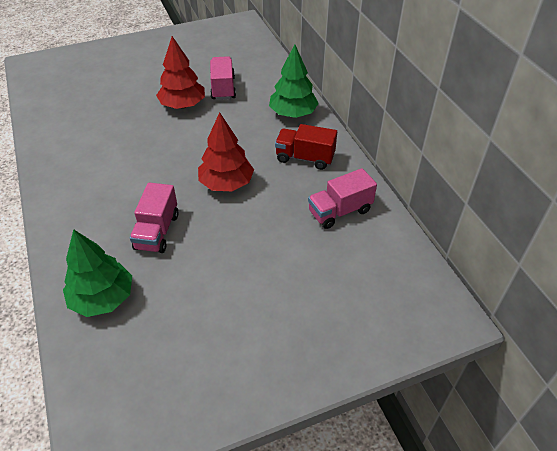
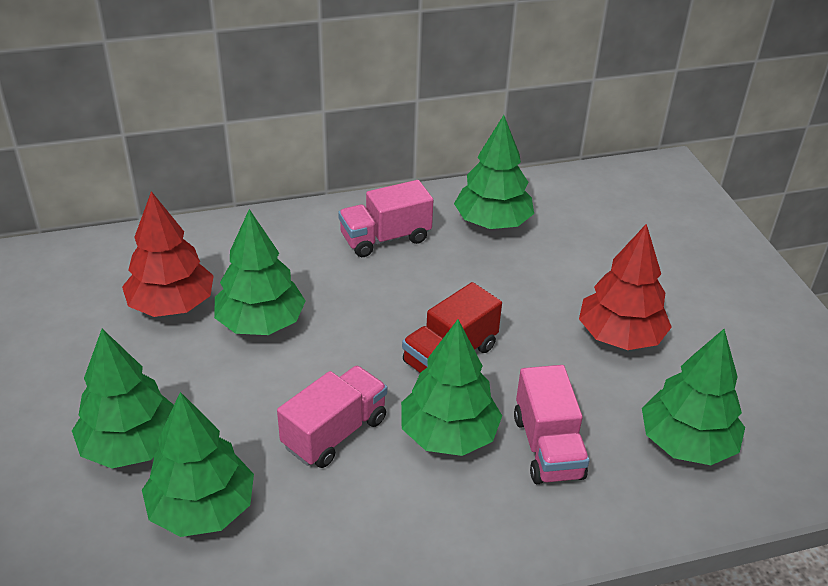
green tree: [63,229,132,317] [269,44,319,118] = 2 -> [72,329,174,469] [142,392,254,537] [214,209,306,335] [401,319,502,456] [454,115,534,229] [642,329,745,465] = 6

